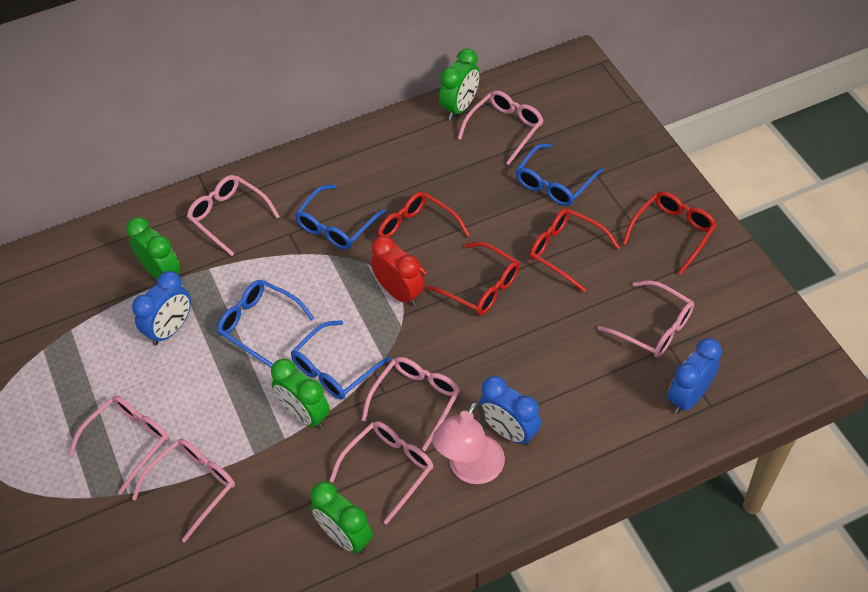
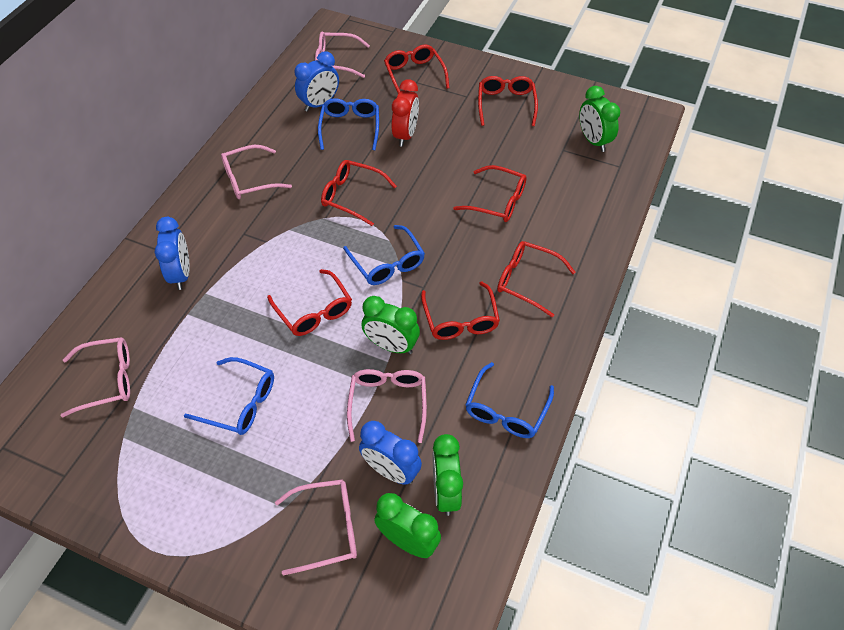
pink glasses: [68,396,169,495] [132,439,235,542] [187,175,280,256] [329,421,434,524] [362,357,460,451] [457,90,544,165] [598,280,694,358] = 7 -> [61,337,130,418] [221,145,292,199] [275,479,357,575] [315,32,370,78] [347,369,427,443] = 5
pink lamp: [432,401,505,484] = 1 -> none = 0
red glasses: [378,192,470,275] [427,242,520,315] [530,208,620,292] [622,191,717,275] = 4 -> [267,269,352,336] [321,160,397,226] [384,44,449,94] [421,281,500,340] [453,165,527,222] [478,76,538,126] [497,241,575,318] = 7

